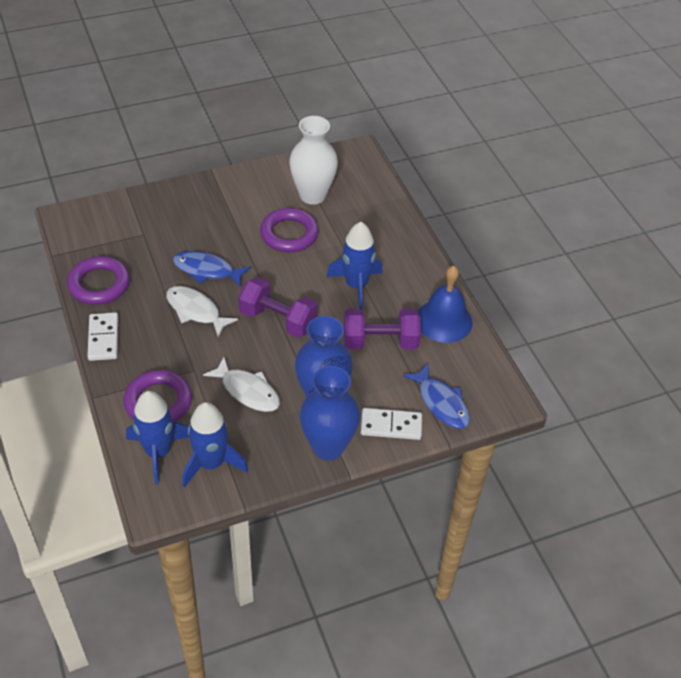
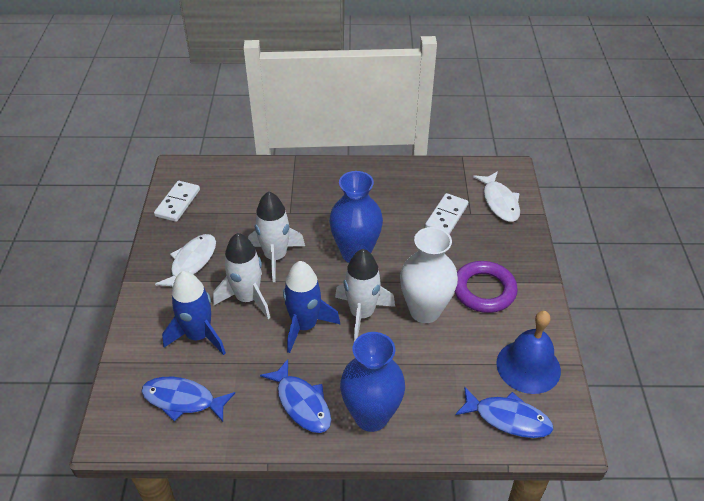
blue fish: [173,251,251,287] [403,364,470,429] = 2 -> [141,377,235,422] [260,359,331,433] [455,387,554,438] = 3
blue rocket: [126,391,190,485] [182,402,248,488] [326,222,383,310] = 3 -> [162,271,226,355] [283,261,341,353] = 2
purple dumbbell: [238,277,317,338] [344,309,421,349] = 2 -> none = 0
purple ring: [67,256,130,305] [124,370,192,422] [260,208,319,252] = 3 -> [455,261,518,313] = 1
white rocket: none = 0 -> [213,233,270,319] [248,191,305,282] [335,249,395,342] = 3

